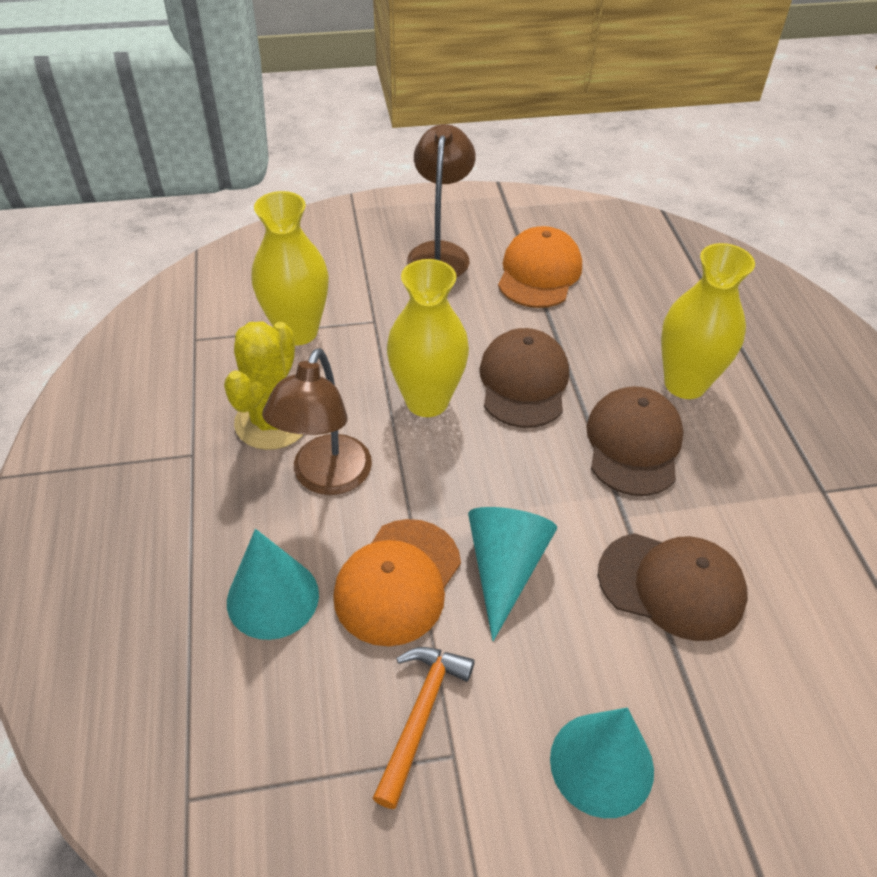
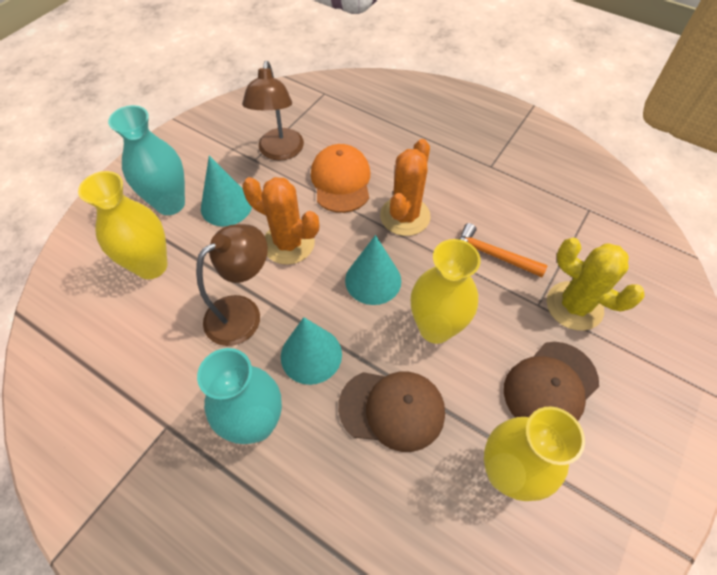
brown cap: [479,328,569,428] [587,386,684,496] [598,533,748,641] = 3 -> [338,372,445,452] [504,342,599,421] = 2
orange cactus: none = 0 -> [242,177,319,265] [380,139,431,236] = 2
orange cap: [333,519,461,646] [498,226,582,308] = 2 -> [311,144,370,213] = 1
turquoise vase: none = 0 -> [108,105,185,215] [197,348,282,444] = 2

